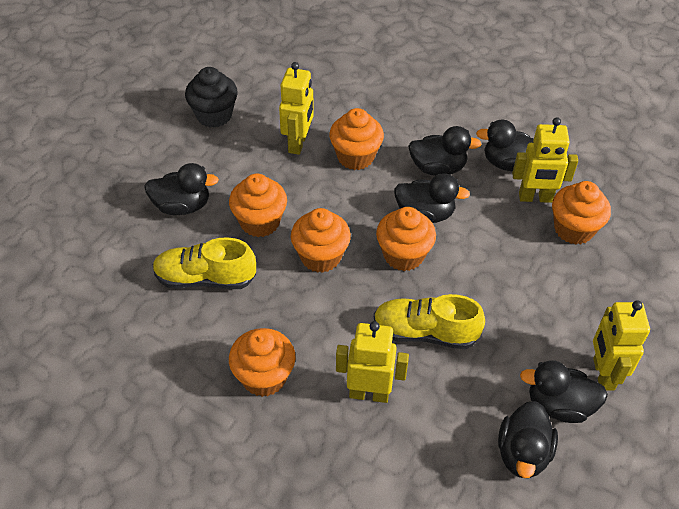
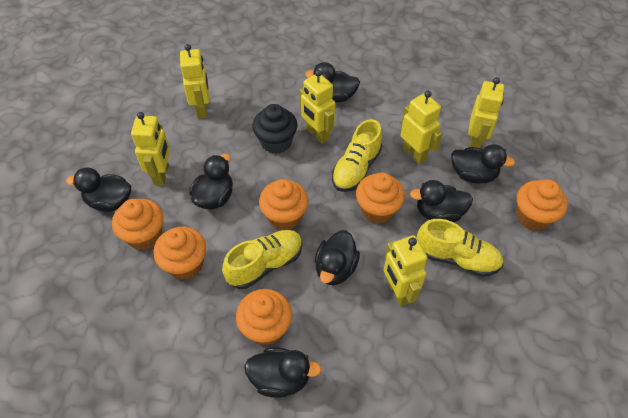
black duck: [144,163,219,215] [394,173,470,223] [408,126,482,176] [476,120,534,171] [498,401,558,478] [520,360,608,423] = 6 -> [66,167,131,212] [189,154,233,210] [244,347,321,398] [305,62,360,103] [315,230,360,285] [410,180,473,222] [451,144,515,184] = 7
yellow robot: [279,62,314,155] [336,321,409,403] [512,117,578,203] [593,300,650,391] = 4 -> [131,112,170,185] [180,44,209,119] [299,70,336,144] [384,235,427,306] [401,91,443,164] [468,77,504,148] = 6
yellow shoe: [153,237,256,289] [374,294,485,349] = 2 -> [222,230,303,289] [332,119,382,192] [417,219,503,277] = 3

